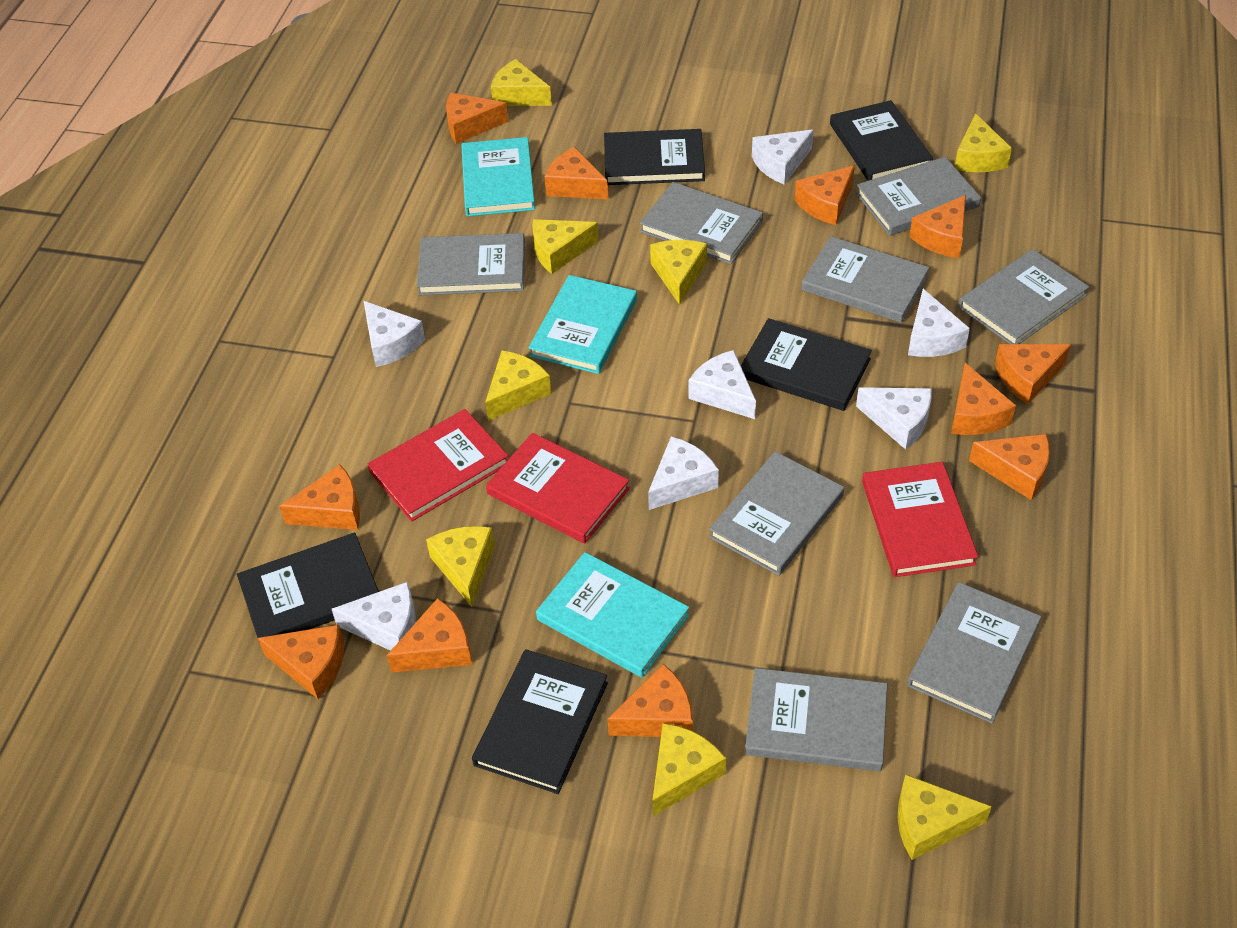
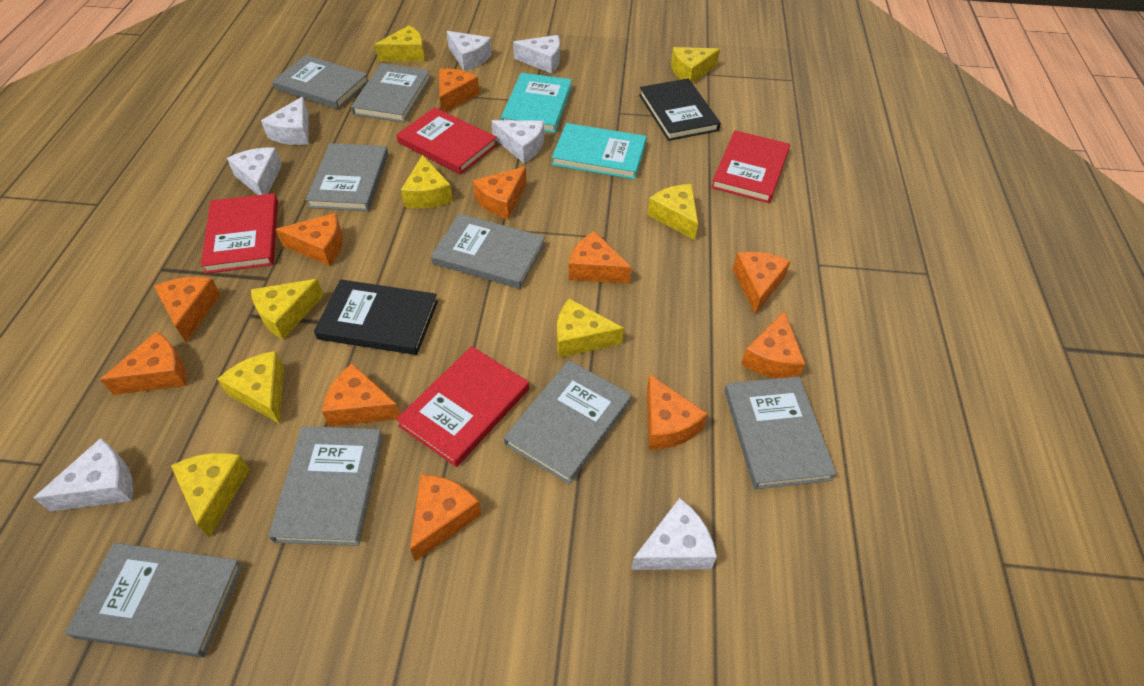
black book: [237,532,379,638] [472,649,608,794] [604,129,705,185] [741,318,872,411] [830,100,933,181] = 5 -> [314,279,438,355] [639,78,721,141] = 2
red book: [368,409,509,522] [486,433,630,544] [862,462,978,577] = 3 -> [201,193,278,274] [396,107,498,174] [396,346,529,467] [711,130,790,203] = 4
turquoise book: [461,137,535,216] [528,275,637,374] [536,552,689,678] = 3 -> [501,73,572,133] [552,123,647,180] = 2

